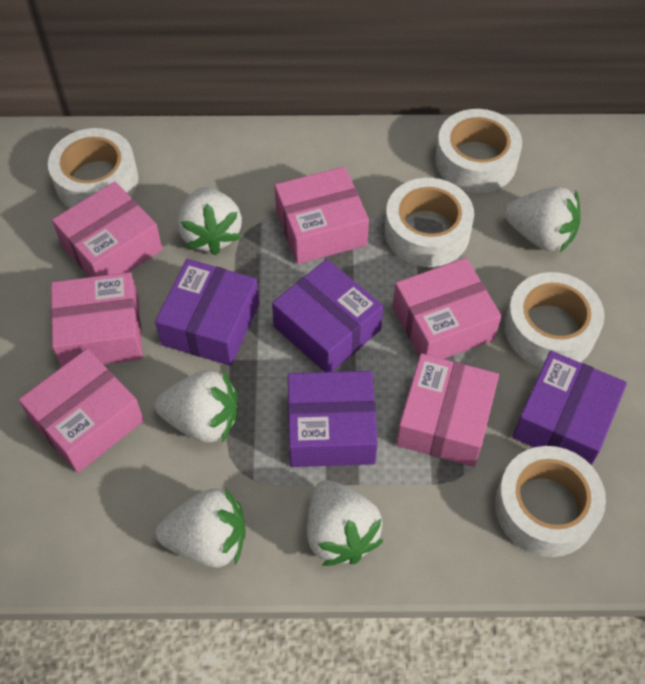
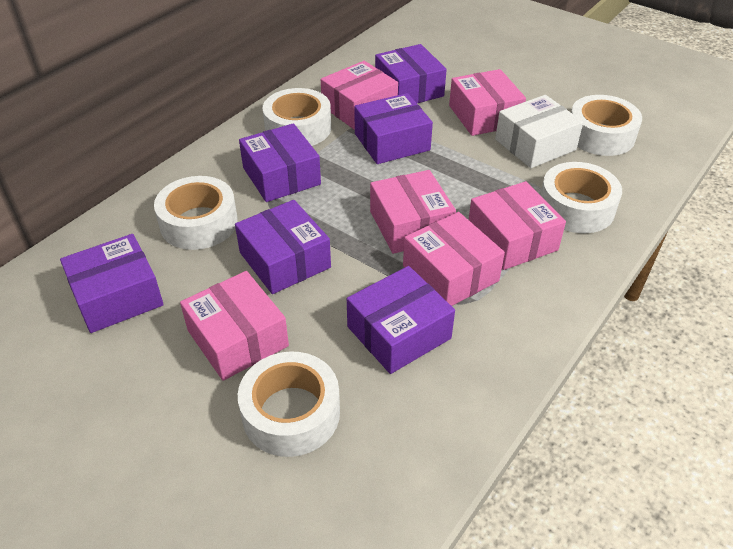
purple box: [155,259,259,366] [272,259,383,372] [288,371,378,467] [512,351,627,465] = 4 -> [60,234,164,333] [235,200,331,294] [239,123,321,202] [347,266,455,374] [354,93,433,164] [375,44,447,103] = 6
white box: none = 0 -> [495,95,583,168] = 1
white strawberry: [155,370,238,443] [156,488,246,568] [177,187,242,255] [307,480,384,566] [504,187,581,252] = 5 -> none = 0

